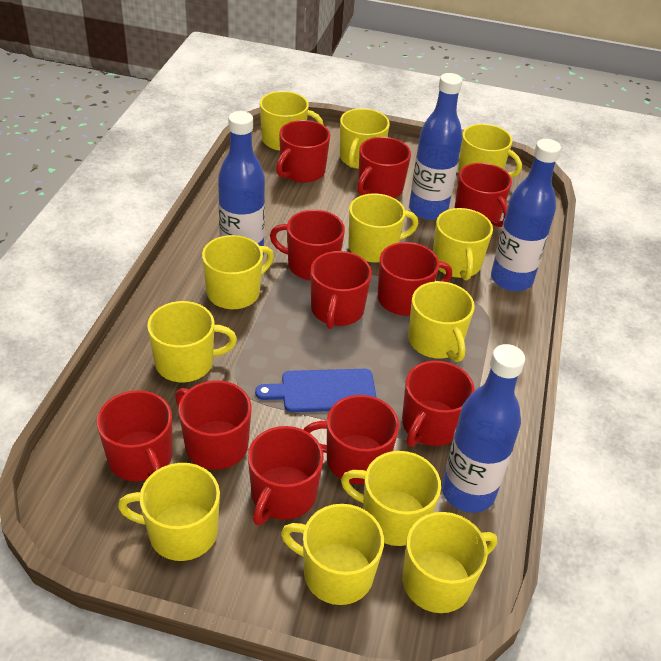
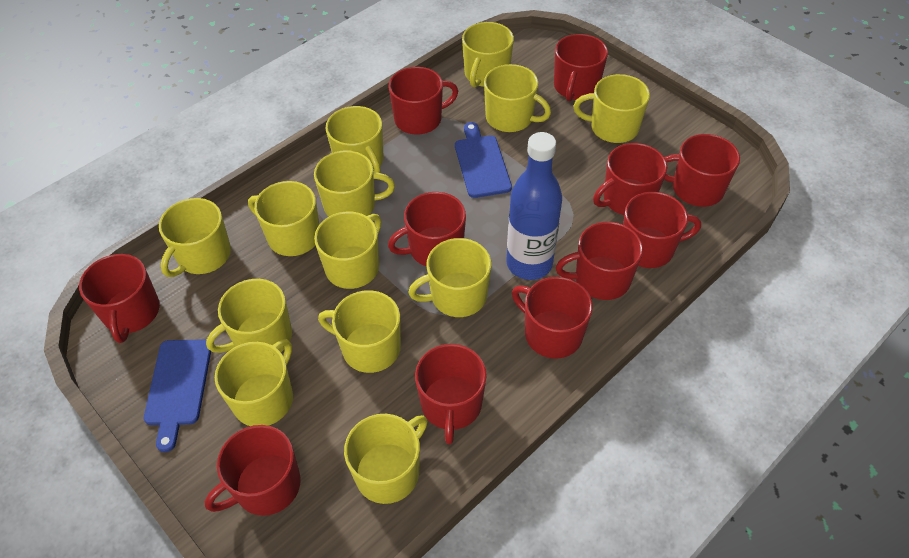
blue bottle: [218,111,265,255] [409,73,463,220] [442,344,525,513] [491,139,561,291] = 4 -> [506,132,562,280] = 1
blue cutting board: [255,369,377,412] = 1 -> [144,339,211,452] [455,122,512,198] = 2
yellow mug: [118,463,220,561] [147,301,237,382] [202,235,274,309] [260,91,323,151] [281,504,384,605] [340,108,390,169] [341,451,441,546] [348,193,418,263] [402,512,497,613] [408,281,475,362] [433,208,493,280] [458,124,522,178] = 12 -> [159,198,231,277] [206,279,292,353] [215,339,293,426] [248,181,319,256] [314,150,395,217] [314,212,381,289] [318,290,401,373] [326,106,383,173] [344,414,428,504] [408,238,491,317] [462,22,514,88] [484,64,551,132] [573,74,650,143] = 13

